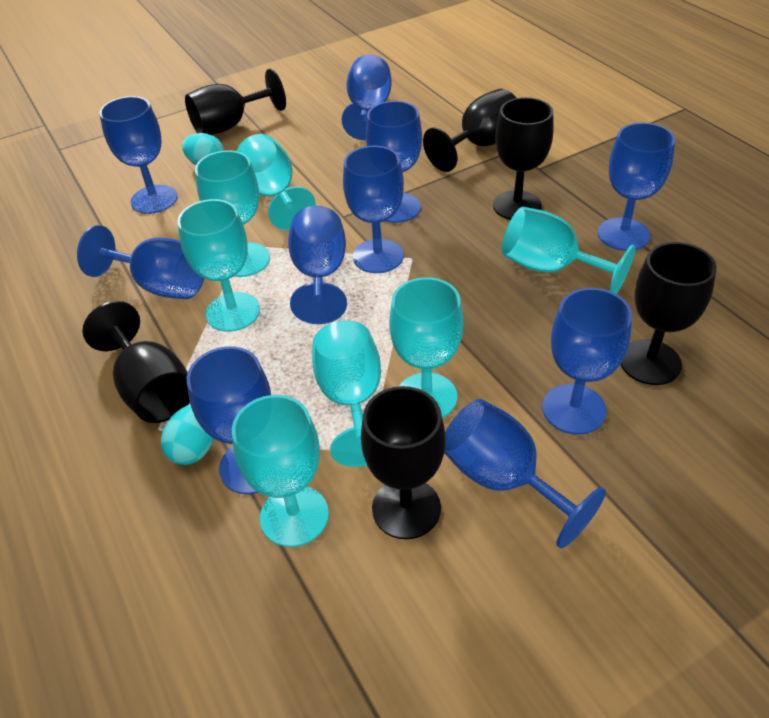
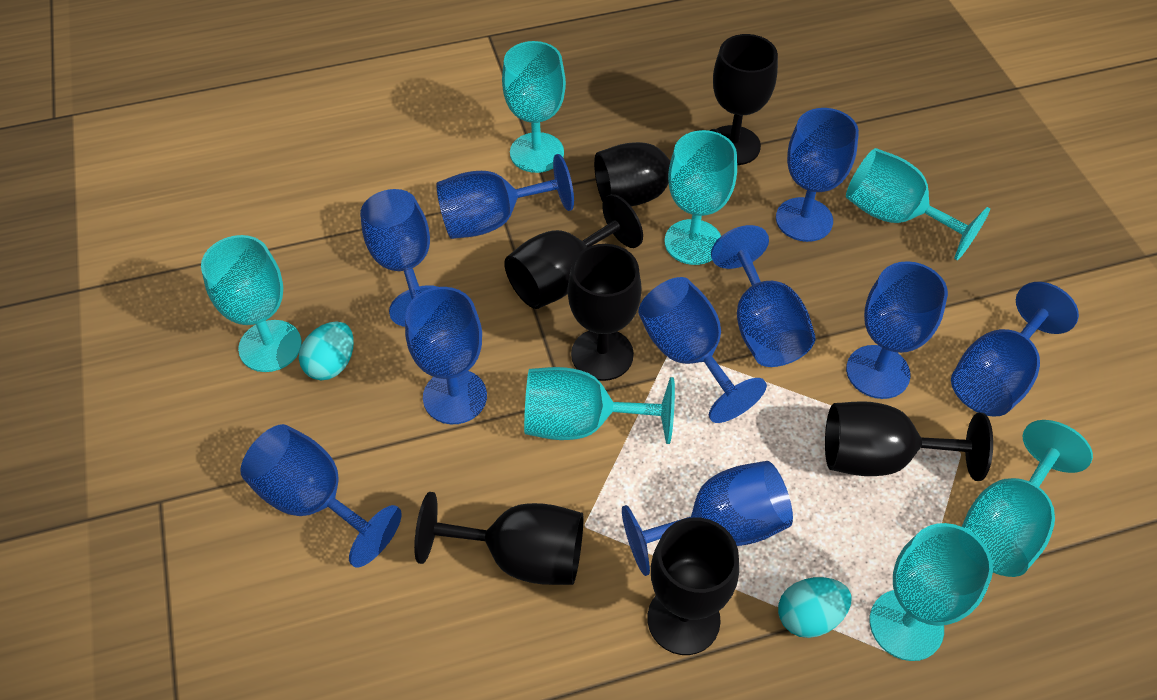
black goblet: [82,301,190,423] [185,69,286,135] [361,386,446,539] [423,89,516,172] [493,97,554,220] [620,242,717,385] = 6 -> [414,492,583,585] [504,194,643,309] [568,244,642,381] [594,129,721,206] [647,517,739,655] [713,34,778,165] [825,401,993,481] = 7

